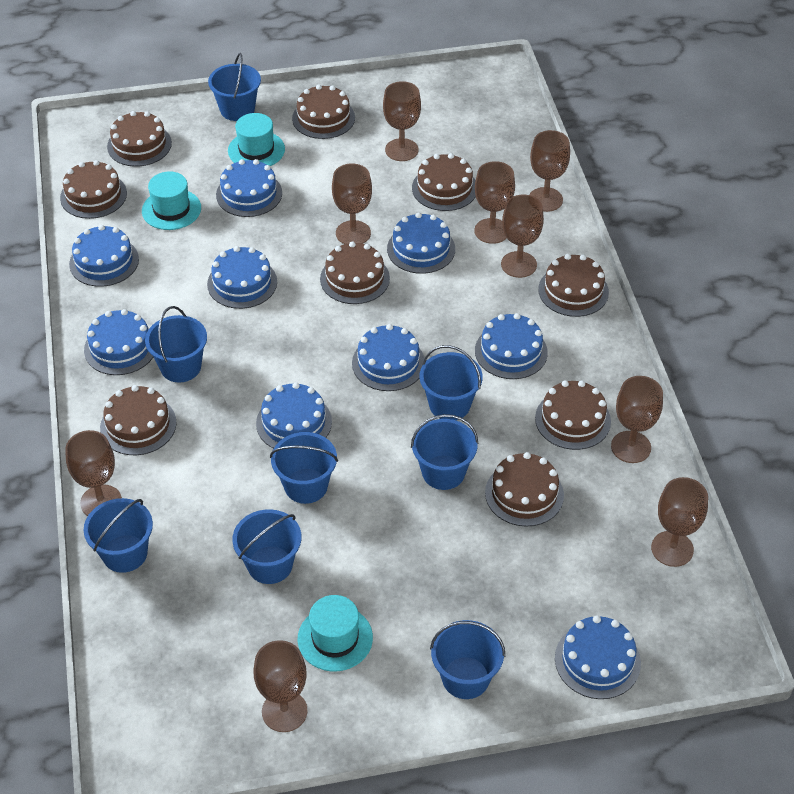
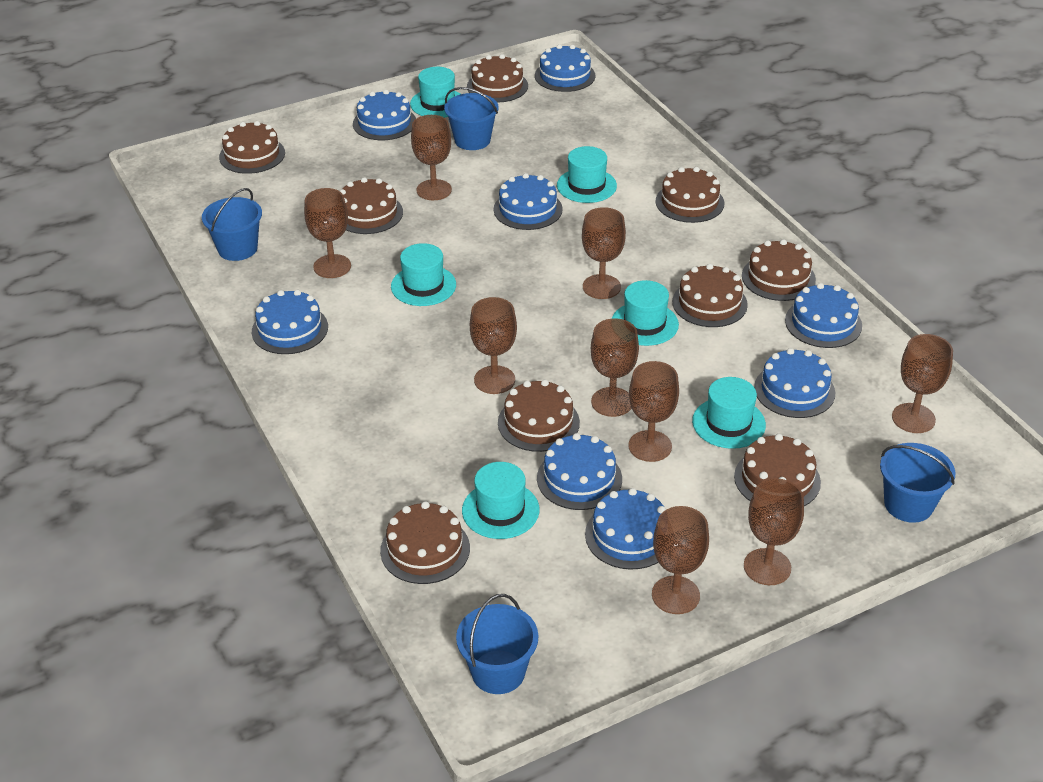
blue bucket: [83,498,153,573] [145,306,207,383] [208,53,261,121] [232,509,301,584] [270,432,338,504] [411,414,478,490] [420,345,483,420] [430,620,505,699] = 8 -> [202,188,262,261] [444,87,499,150] [456,594,538,694] [880,443,955,523] = 4
blue cake: [69,225,139,287] [84,309,153,375] [207,246,277,309] [216,159,282,217] [256,382,332,449] [352,324,425,391] [387,212,455,274] [475,313,548,379] [555,615,641,699] = 9 -> [252,290,328,354] [353,90,416,140] [494,173,562,230] [535,44,596,92] [537,433,622,510] [585,488,666,570] [754,348,835,418] [785,283,862,348] = 8
turquoise hat: [142,171,201,230] [228,113,285,166] [298,595,373,671] = 3 -> [391,243,456,306] [410,67,460,118] [462,462,540,539] [557,146,617,203] [612,280,679,346] [692,377,766,449] = 6

